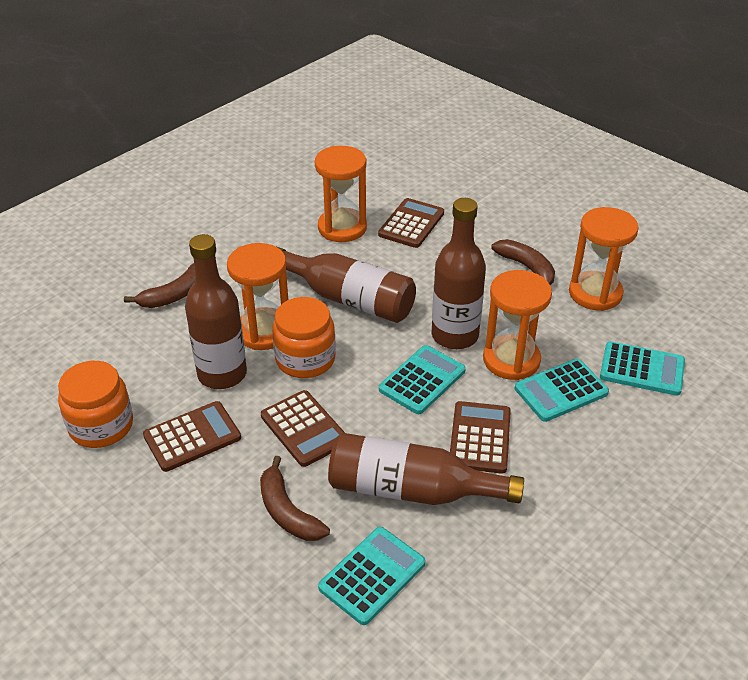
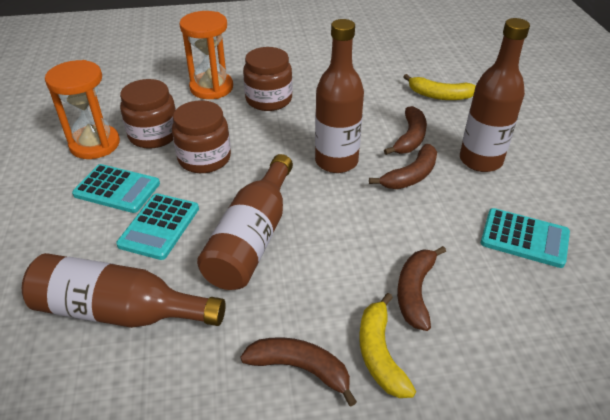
brown banana: [124,263,195,308] [260,456,330,541] [491,239,555,285] = 3 -> [240,337,357,406] [369,144,437,189] [384,106,427,155] [397,246,446,331] = 4
brown calculator: [143,401,241,472] [261,390,345,467] [378,198,444,248] [450,401,511,474] = 4 -> none = 0
brown jar: none = 0 -> [120,79,176,149] [172,100,231,173] [243,47,292,111] = 3
orange hourglass: [227,243,288,350] [315,146,367,242] [483,270,552,380] [569,207,639,311] = 4 -> [45,60,120,159] [179,11,233,99] = 2
orange jar: [58,361,133,448] [272,297,336,378] = 2 -> none = 0
turquoise calculator: [318,527,425,625] [379,345,466,414] [515,359,609,422] [600,341,685,396] = 4 -> [72,164,160,213] [116,193,199,260] [481,208,570,268] = 3
yellow banana: none = 0 -> [359,293,416,398] [403,74,476,100] = 2

